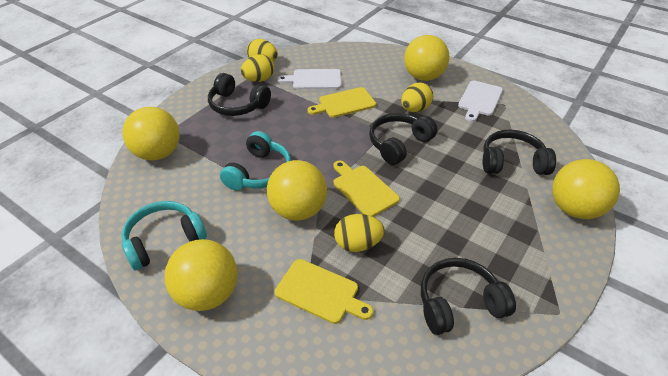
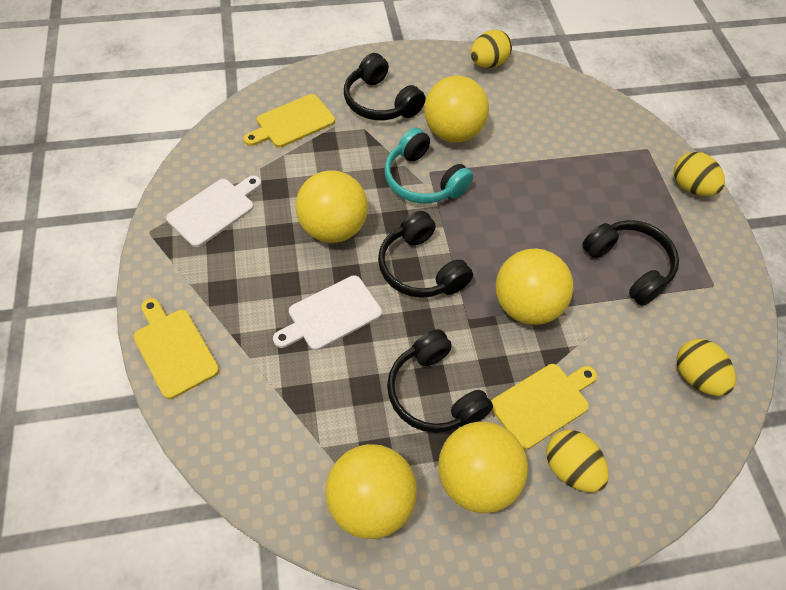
turquoise headphones: [122,201,207,270] [220,131,291,191] = 2 -> [384,128,473,204] = 1

